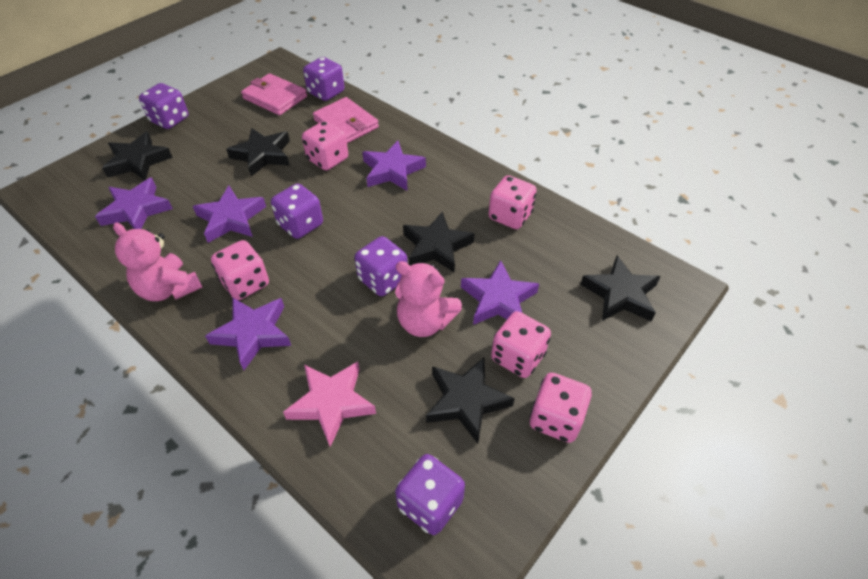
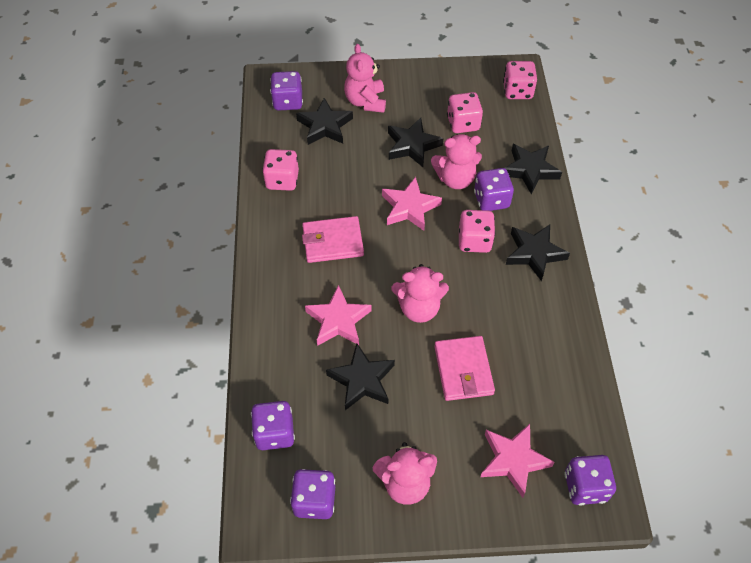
pink dice: [211,240,269,300] [302,121,348,171] [488,175,537,229] [491,311,551,378] [529,373,592,443] = 5 -> [262,149,299,191] [447,92,483,133] [459,210,495,253] [503,61,537,99] = 4
pink star: [283,362,376,447] = 1 -> [305,285,371,346] [382,177,442,231] [480,424,555,498] = 3
pink teddy bear: [113,222,203,301] [395,261,462,337] = 2 -> [344,44,386,113] [373,442,437,505] [391,264,449,323] [431,134,482,189] = 4
purple star: [95,178,173,229] [193,186,266,243] [205,297,291,370] [363,141,426,191] [461,260,539,325] = 5 -> none = 0

